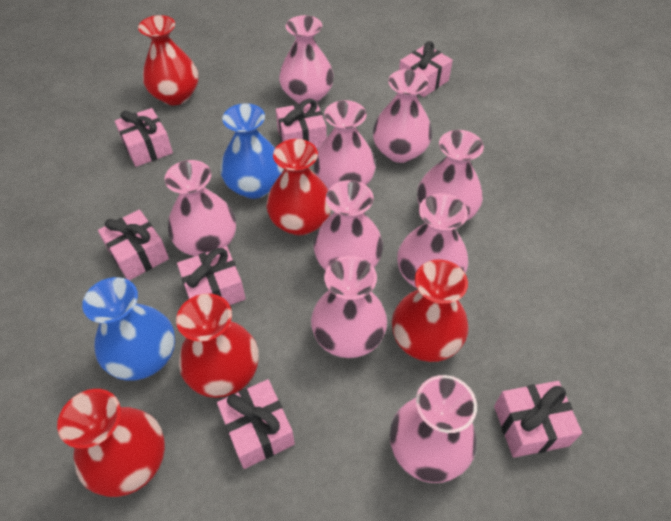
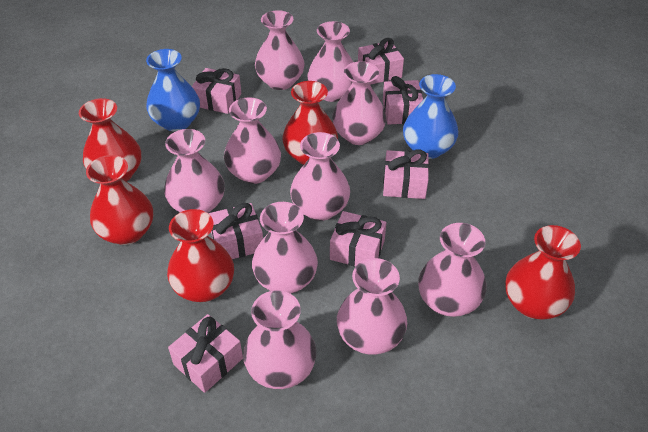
pink vase: [165,160,236,256] [279,15,334,104] [311,256,387,358] [313,100,376,189] [314,180,383,270] [373,69,432,163] [390,375,477,483] [397,193,468,288] [417,130,484,221] = 9 -> [164,129,225,213] [224,98,281,184] [243,290,316,389] [252,202,318,294] [255,10,305,90] [290,132,350,221] [307,21,353,102] [332,61,386,145] [337,258,407,355] [418,223,486,317] = 10

